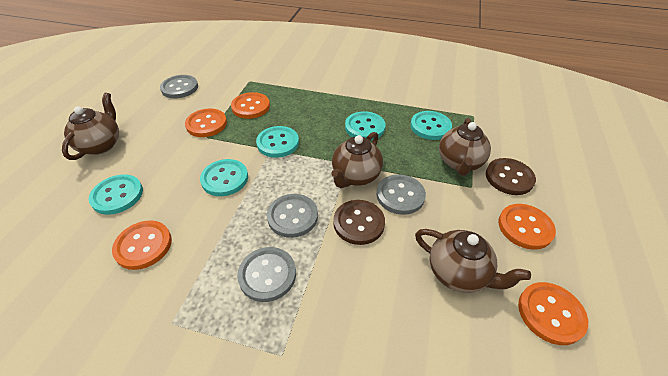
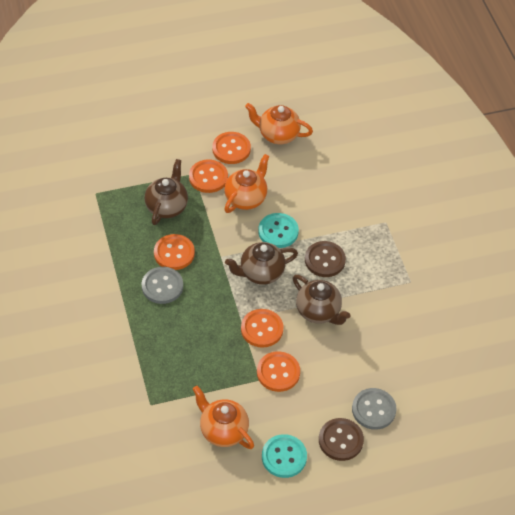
brown teapot: [62,92,119,160] [331,132,383,188] [415,229,531,293] [439,118,491,176] = 4 -> [144,159,188,225] [225,242,298,285] [293,275,351,325] = 3
grey button: [160,75,198,98] [237,247,296,302] [267,194,318,238] [377,174,426,215] = 4 -> [142,267,183,304] [352,388,397,430] = 2
orange teapot: none = 0 -> [193,386,254,449] [224,154,269,213] [245,103,313,144] = 3
turquoise button: [89,174,143,215] [200,159,248,196] [256,126,299,158] [345,111,386,140] [410,111,452,140] = 5 -> [258,213,299,248] [262,434,307,478] = 2

